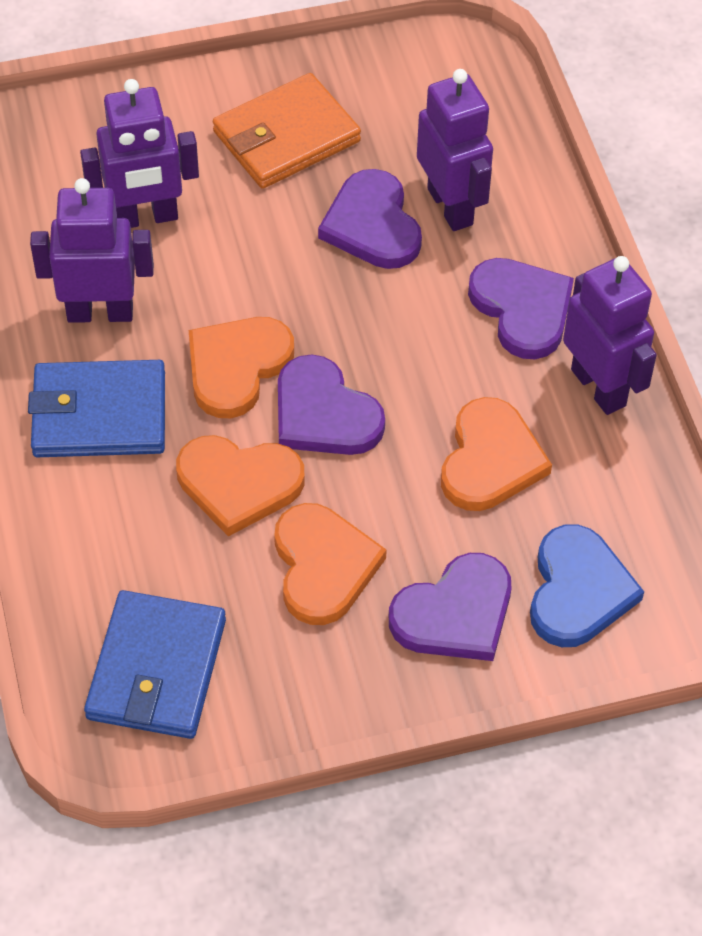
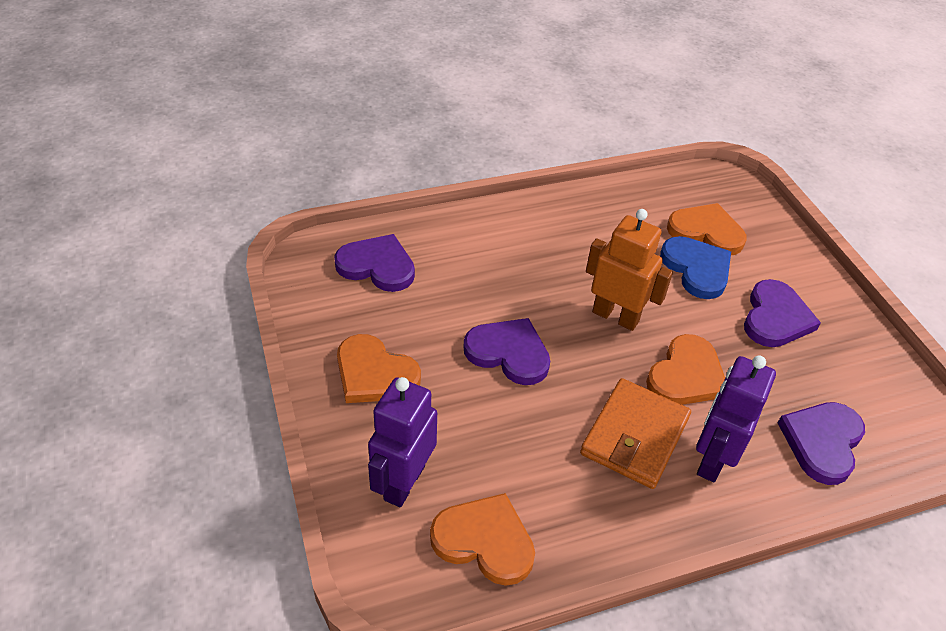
blue wallet: [28,360,165,457] [84,590,226,739] = 2 -> none = 0
orange robot: none = 0 -> [586,209,673,331] = 1
purple robot: [30,178,154,323] [80,79,199,228] [417,69,493,231] [563,256,657,415] = 4 -> [368,377,437,507] [696,355,776,482] = 2

